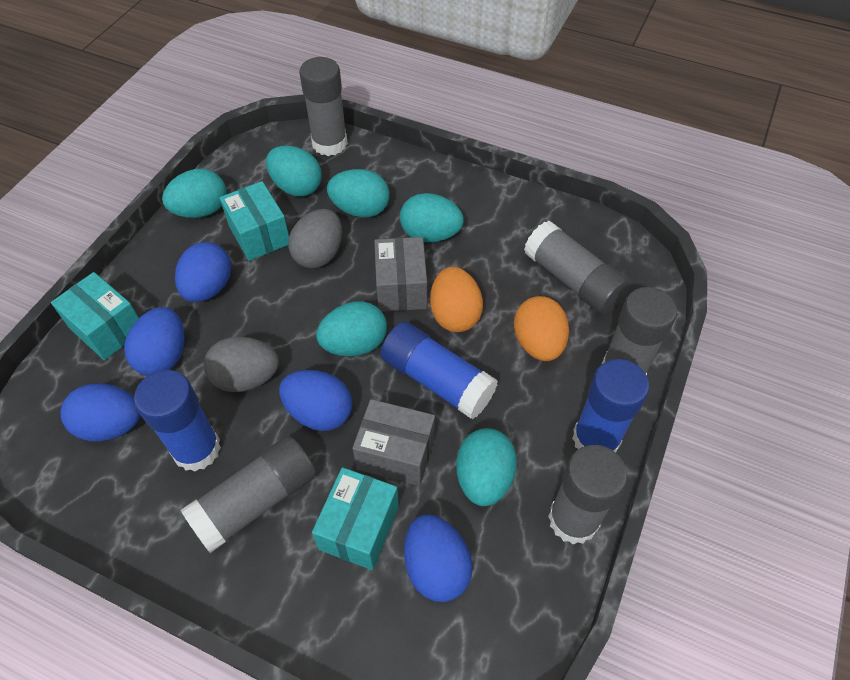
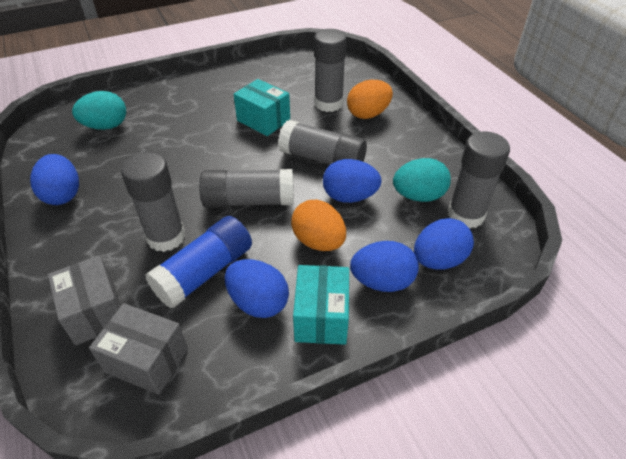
blue glue stick: [134,370,221,472] [381,322,498,419] [572,359,649,453] = 3 -> [145,216,252,308] = 1
grey egg: [204,337,279,392] [288,209,342,268] = 2 -> none = 0
turquoise box: [51,272,139,360] [220,181,289,261] [312,467,399,570] = 3 -> [234,79,290,136] [293,265,349,345] = 2
turquoise egg: [162,169,227,218] [266,146,322,196] [316,301,387,356] [327,169,390,218] [400,193,464,242] [456,428,517,506] = 6 -> [72,91,126,130] [393,158,451,202] = 2

